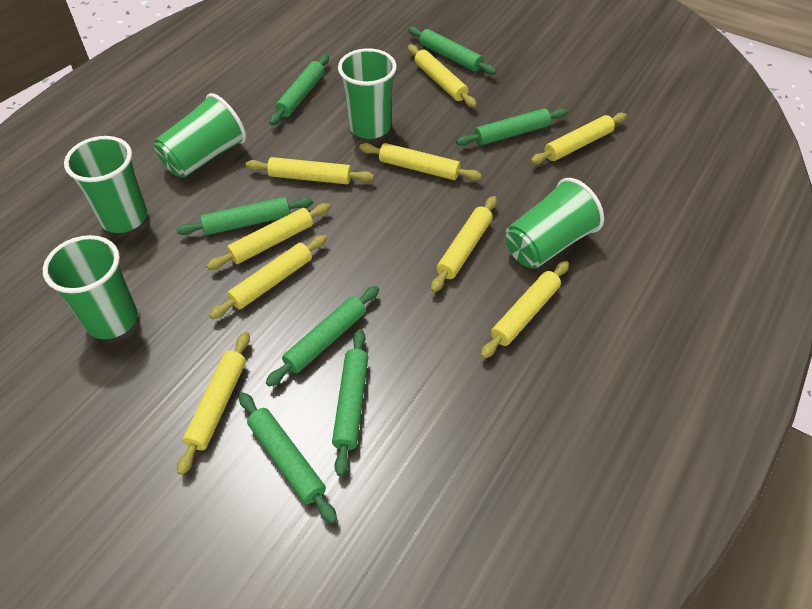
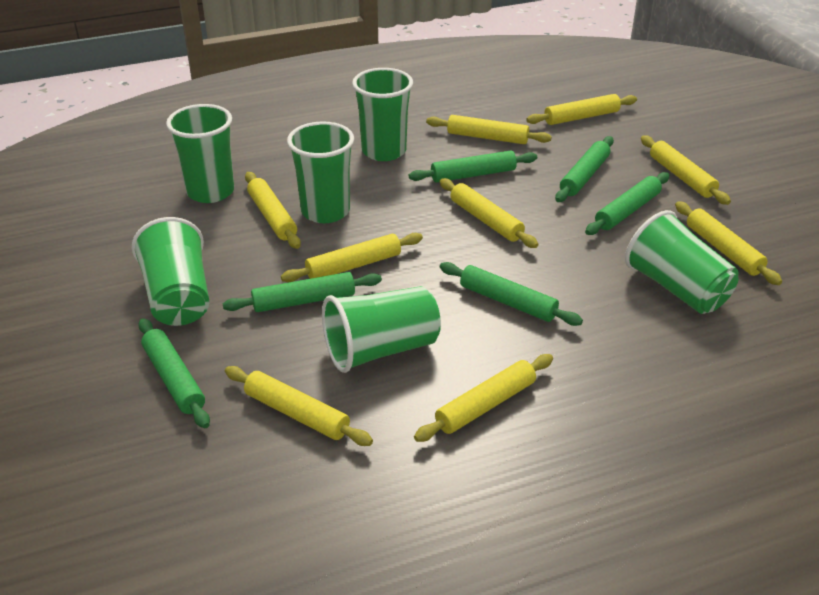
green cup: [43,235,138,339] [64,136,147,233] [154,93,246,178] [338,48,397,139] [505,178,604,269] = 5 -> [132,217,209,326] [166,104,234,203] [287,121,354,223] [322,286,441,373] [352,68,413,161] [625,210,738,314] = 6
green rolling pin: [176,197,313,235] [239,393,337,524] [266,286,379,387] [269,55,329,126] [332,329,368,476] [408,26,497,75] [456,108,568,146] = 7 -> [138,318,210,428] [222,272,382,312] [409,150,537,183] [440,262,583,326] [555,136,614,202] [585,172,669,235] = 6

